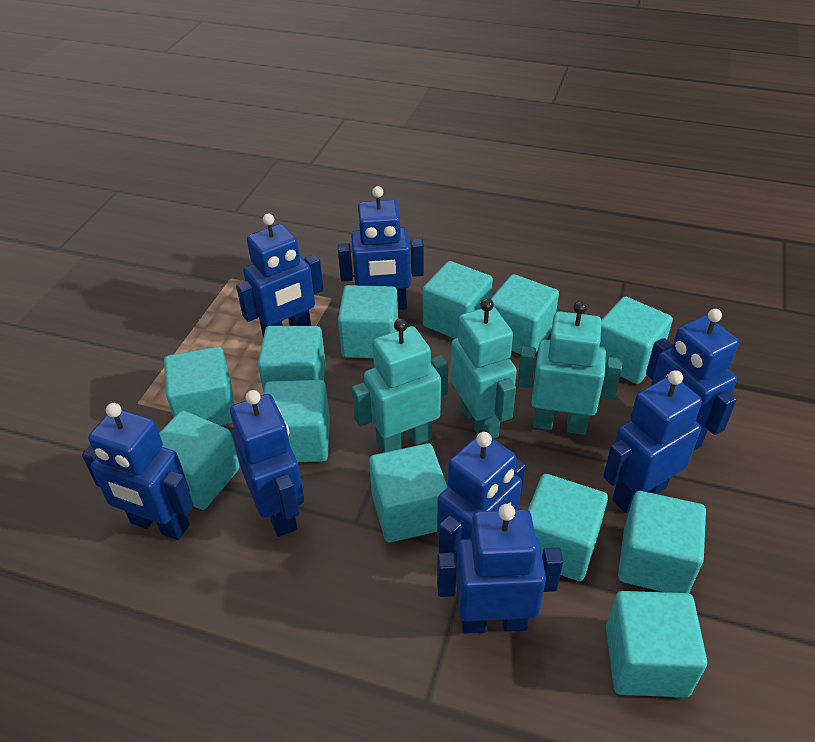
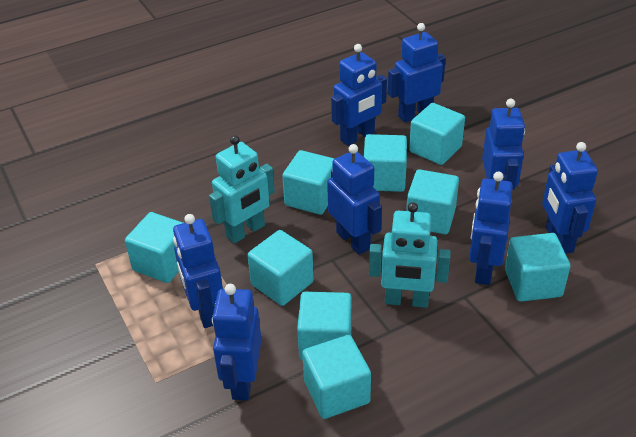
turquoise cube: [159,410,240,510] [164,346,234,426] [258,326,326,392] [264,380,330,462] [338,285,398,359] [369,443,448,542] [423,261,493,339] [491,274,559,354] [528,474,608,581] [600,296,673,384] [606,591,707,698] [618,491,706,594] = 12 -> [125,212,183,283] [247,230,314,306] [282,150,335,215] [297,292,352,360] [302,335,371,419] [364,134,407,192] [406,169,459,234] [409,103,465,165] [505,233,570,302] = 9
turquoise robot: [352,318,448,453] [451,298,517,439] [517,301,622,435] = 3 -> [209,135,275,244] [369,202,451,308] = 2

